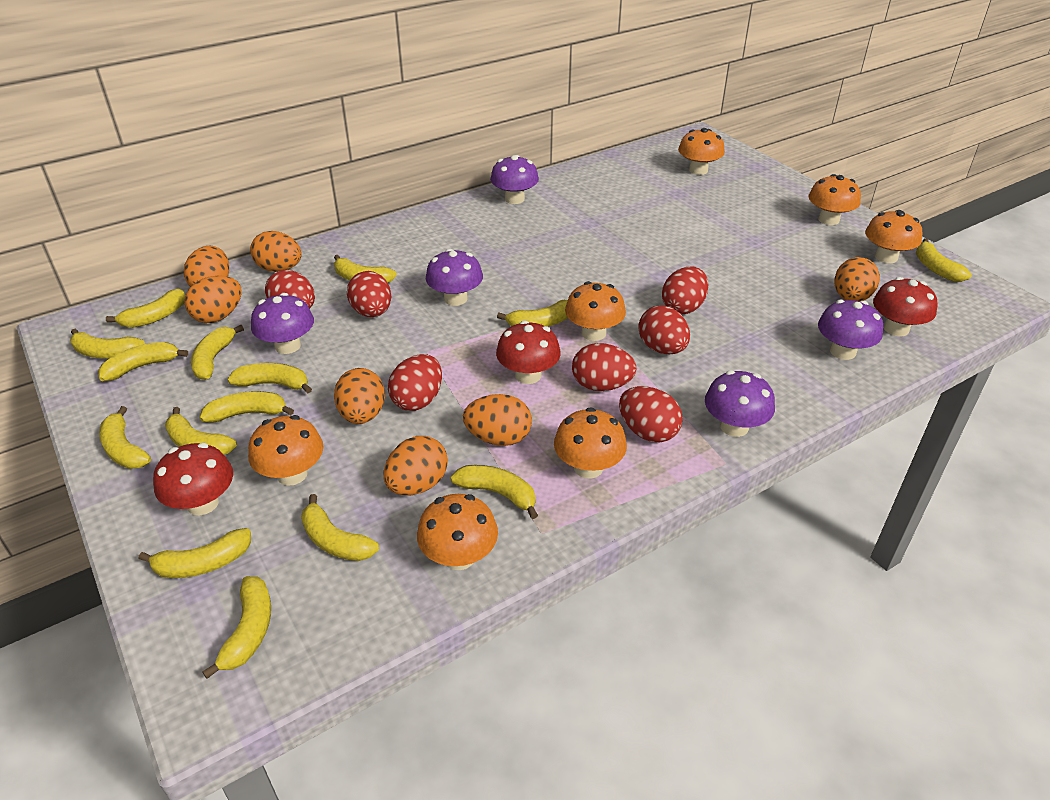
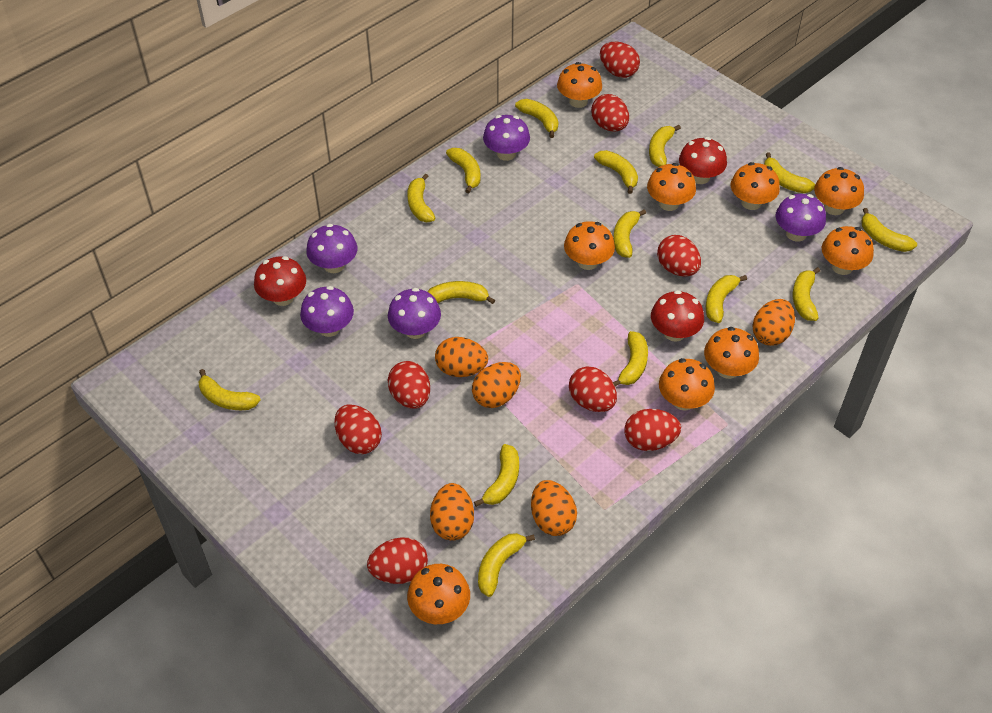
orange egg: [184,246,229,287] [184,276,242,323] [250,231,302,272] [334,368,385,424] [383,436,448,496] [463,394,532,446] [834,257,880,302] = 7 -> [430,483,474,541] [435,337,488,377] [472,362,521,408] [531,480,577,536] [752,299,795,346] = 5
orange mushroom: [248,415,323,486] [417,494,498,570] [554,407,627,479] [565,281,626,341] [678,128,725,175] [809,174,861,225] [865,210,922,263] = 7 -> [407,564,470,624] [557,62,602,108] [564,221,615,270] [647,163,696,211] [659,358,715,411] [704,327,759,379] [731,162,780,210] [814,167,864,215] [822,226,874,275] = 9
red egg: [265,270,315,309] [347,271,391,317] [388,354,442,411] [572,343,637,391] [619,386,683,442] [638,305,690,354] [662,266,708,314] = 7 -> [334,405,382,454] [367,537,428,584] [387,361,430,409] [569,366,617,412] [591,94,629,131] [600,42,640,78] [624,409,681,451] [657,235,701,276] = 8

